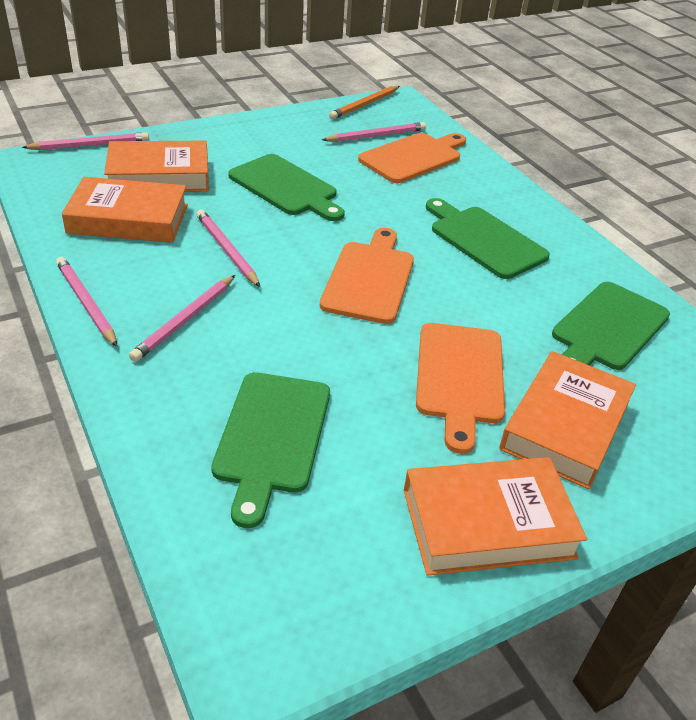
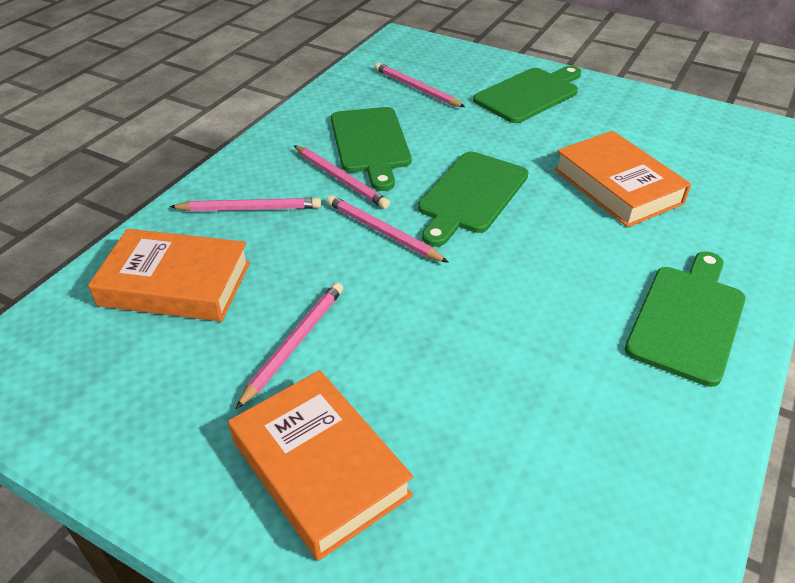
orange book: [62,177,188,243] [104,141,209,192] [404,457,587,576] [499,351,636,489] = 4 -> [88,229,250,322] [228,370,413,561] [554,131,691,227] = 3
orange cutting board: [319,228,414,324] [358,133,466,183] [416,323,505,454] = 3 -> none = 0
orange pencil: [329,86,400,119] = 1 -> none = 0

